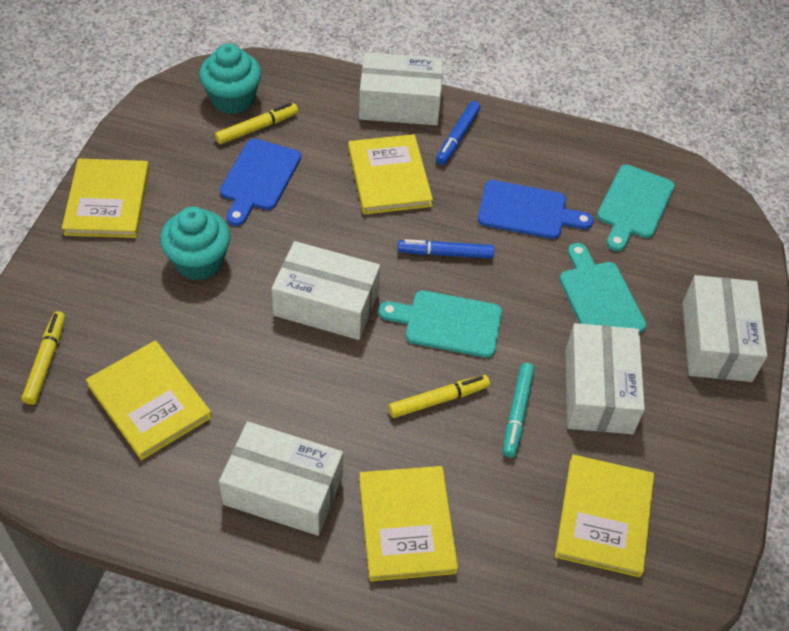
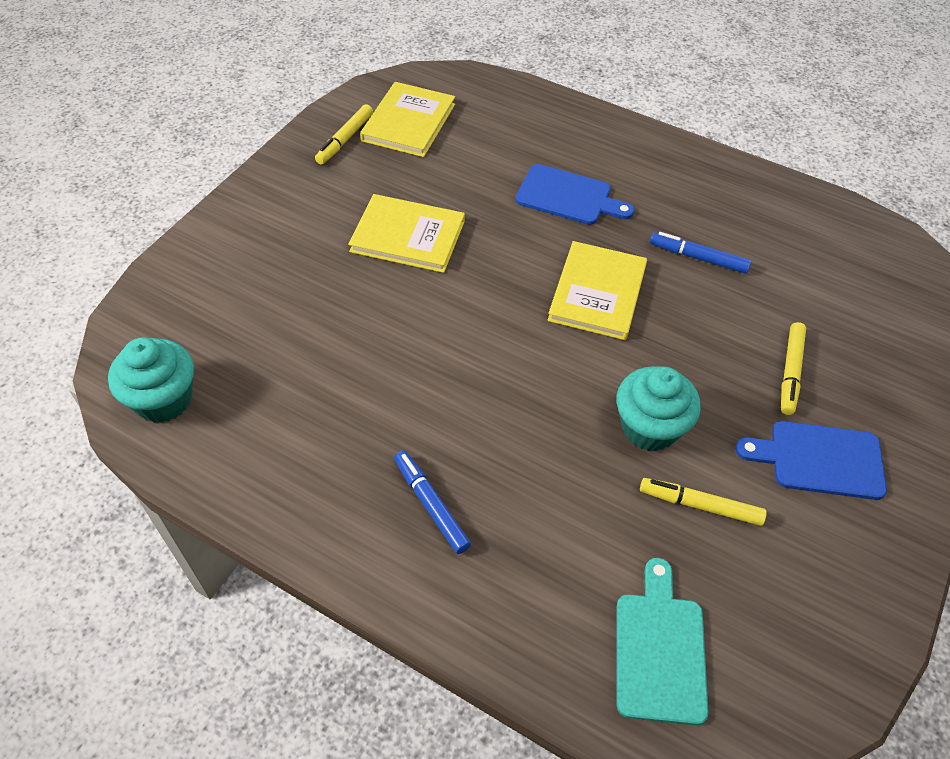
turquoise cutting board: [378,290,502,358] [559,243,647,333] [597,165,675,251] = 3 -> [616,558,708,725] = 1
turquoise marker: [503,363,535,458] = 1 -> none = 0
white box: [219,421,343,536] [272,241,380,340] [359,52,443,125] [566,323,645,434] [683,275,767,382] = 5 -> none = 0
yellow book: [62,158,149,238] [86,341,212,460] [348,134,433,215] [359,466,458,581] [555,454,654,577] = 5 -> [348,194,465,273] [360,82,455,157] [548,241,647,340] = 3

